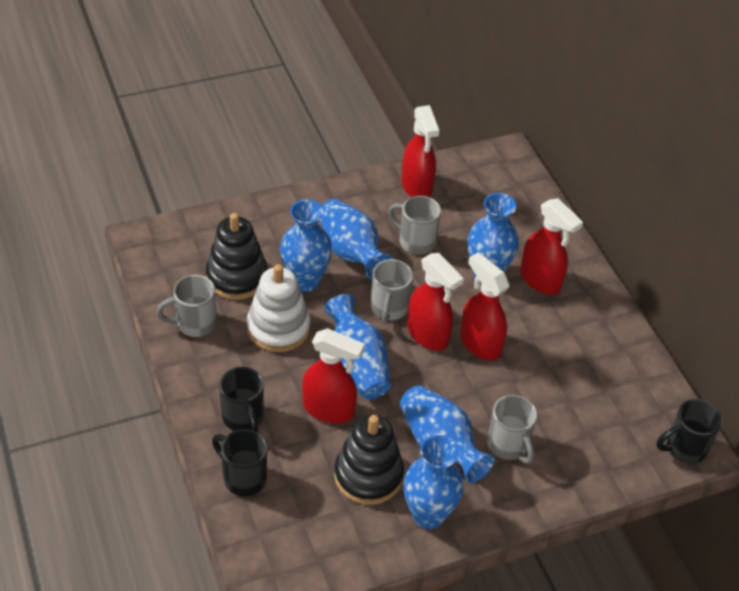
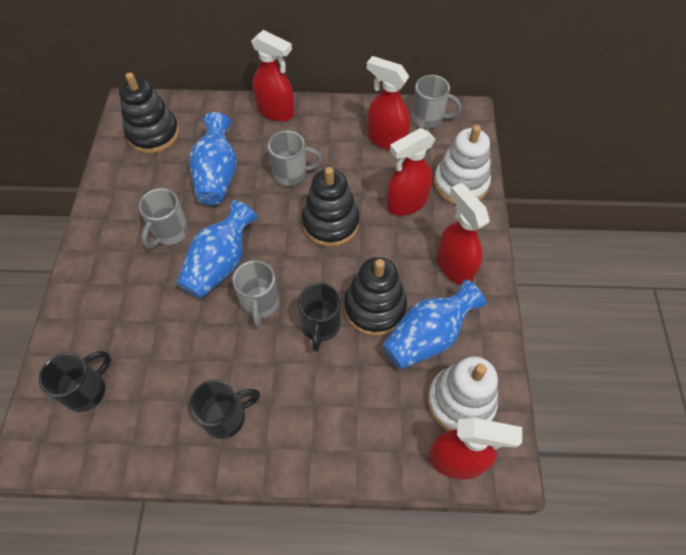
black stacking toy: [206,213,268,300] [334,415,404,505] = 2 -> [119,72,179,154] [302,167,360,247] [344,257,407,336] = 3
blue vase: [280,199,332,292] [320,199,393,280] [324,294,391,399] [400,385,494,483] [403,435,464,529] [468,193,519,283] = 6 -> [177,200,258,299] [189,112,237,205] [382,279,486,369] = 3
white stacking toy: [247,264,310,352] = 1 -> [428,356,498,431] [434,125,491,204] = 2

